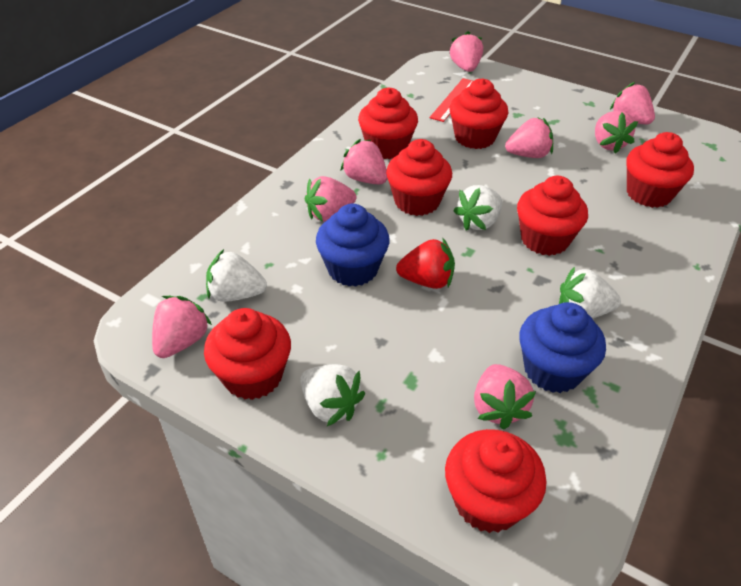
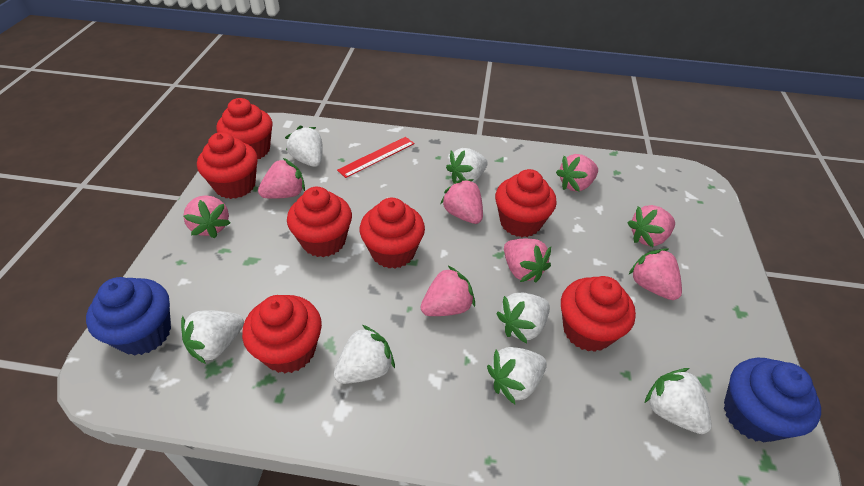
red strawberry: [396,238,455,289] = 1 -> none = 0
white strawberry: [206,249,267,302] [300,364,365,426] [453,185,502,231] [559,267,621,318] = 4 -> [181,310,244,364] [285,126,323,167] [334,325,395,384] [446,148,488,183] [487,347,547,404] [496,292,550,344] [645,368,712,434] = 7

